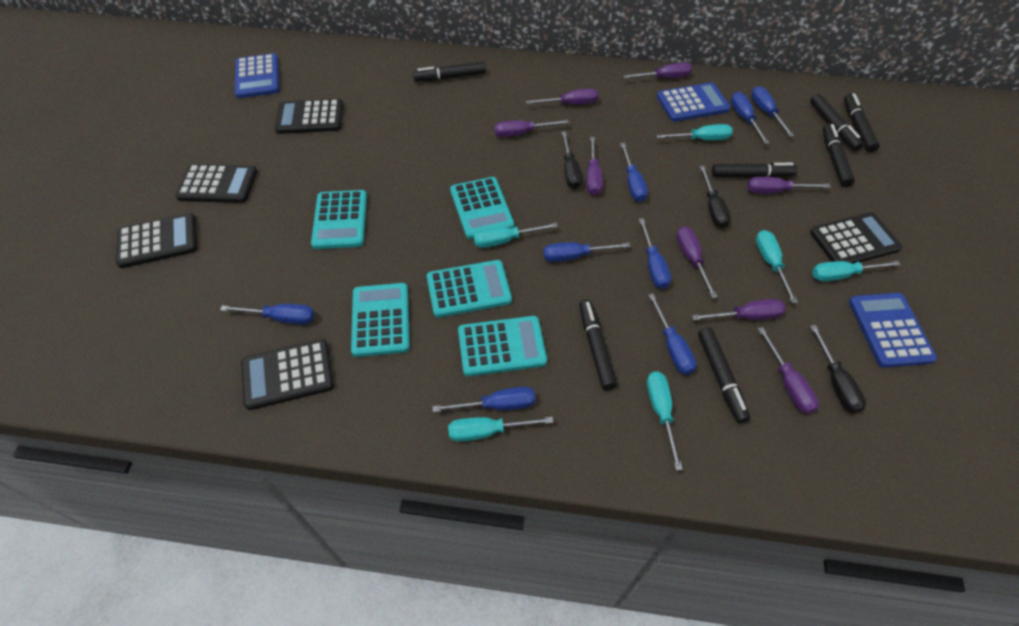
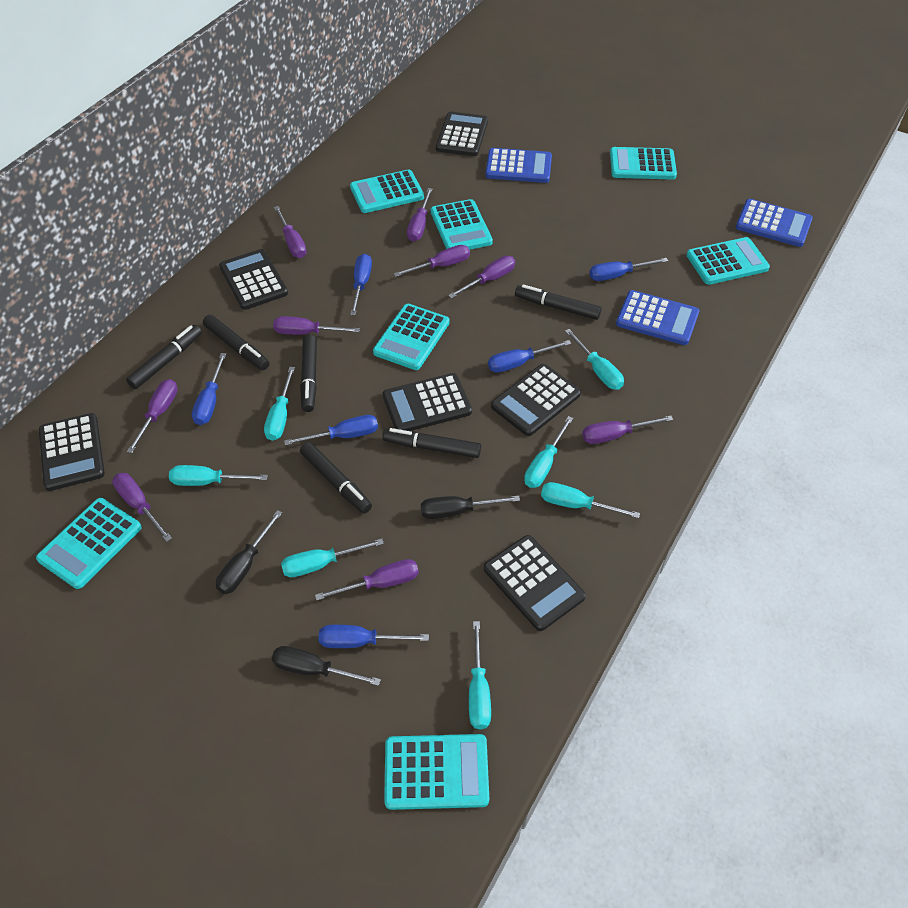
black calculator: [116,213,197,268] [175,164,257,203] [241,339,334,410] [275,99,343,134] [810,212,902,264] = 5 -> [39,413,105,491] [219,249,288,310] [383,373,472,431] [436,112,488,156] [484,535,586,631] [491,364,581,436] = 6
black marker: [413,62,486,82] [579,299,617,390] [698,327,750,423] [712,163,798,177] [810,94,863,151] [822,124,855,187] [844,93,880,152] = 7 -> [126,325,202,389] [203,315,269,370] [300,335,317,412] [300,442,372,514] [383,428,481,458] [515,285,602,320] = 6
blue screwdriver: [220,304,314,324] [432,387,536,412] [543,242,631,262] [620,143,648,202] [639,218,671,289] [648,294,696,375] [731,92,769,144] [751,86,794,137] = 8 -> [192,353,226,425] [284,415,378,445] [319,625,429,648] [350,254,372,315] [488,340,571,373] [589,258,668,281] = 6
purple screwdriver: [494,120,569,137] [526,88,598,104] [587,137,603,195] [623,62,692,79] [676,226,717,298] [692,299,786,321] [747,177,831,194] [758,327,819,414] = 8 -> [112,473,172,542] [127,379,178,453] [273,316,360,335] [274,206,307,258] [315,559,419,601] [394,245,470,277] [407,188,432,242] [448,256,515,299] [582,416,673,444] = 9
turquoise calculator: [311,190,367,249] [351,283,410,357] [427,260,512,318] [450,177,514,239] [458,316,547,376] = 5 -> [36,498,142,589] [350,169,424,213] [373,304,450,370] [384,734,489,810] [431,199,493,250] [610,147,677,180] [686,237,770,285] = 7
turquoise screwdriver: [448,417,554,442] [473,223,558,248] [647,371,683,471] [656,124,733,140] [756,230,798,303] [812,261,901,281] = 6 -> [169,465,268,486] [264,367,295,441] [281,539,384,577] [469,621,491,730] [524,416,573,488] [541,482,640,518] [565,329,624,390] = 7

